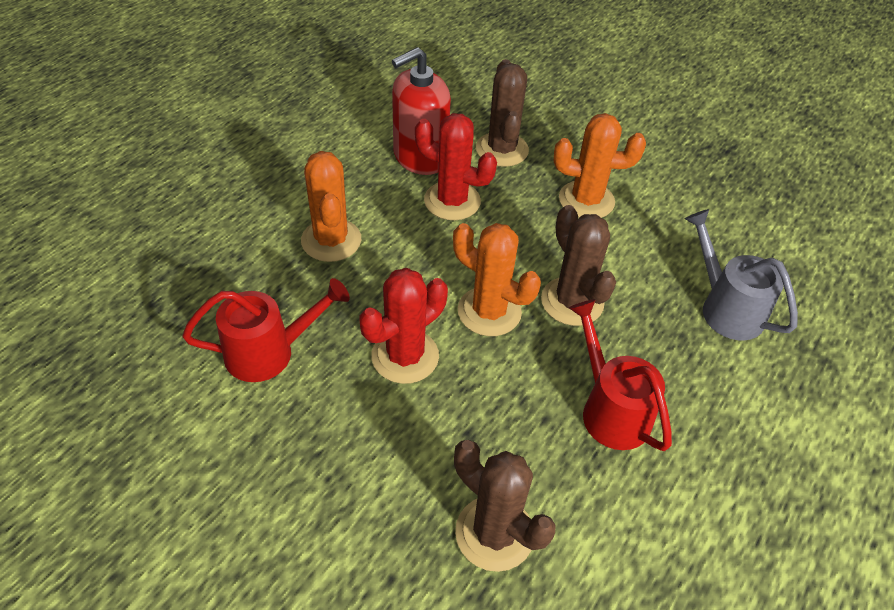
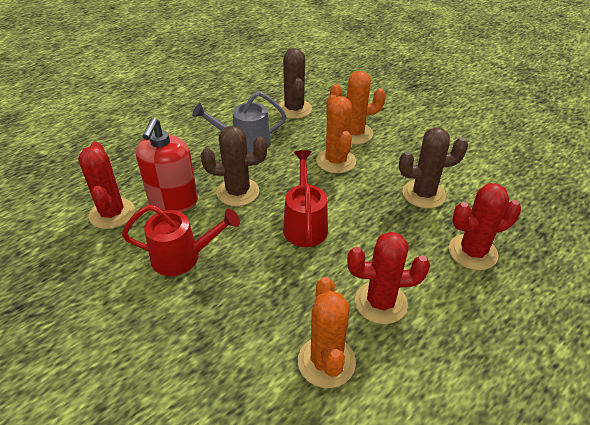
red cactus: [360,268,448,384] [415,113,497,220] = 2 -> [78,142,135,229] [347,232,430,324] [449,183,521,270] = 3

